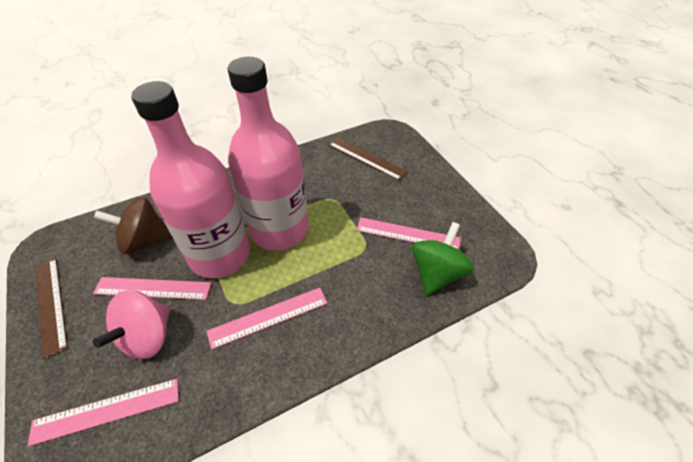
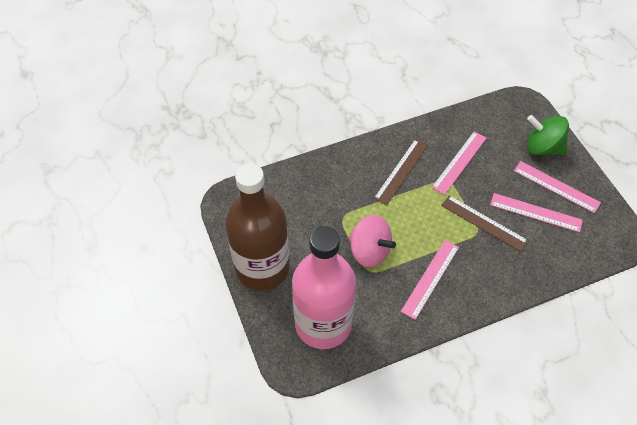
brown bottle: none = 0 -> [226,163,290,291] = 1
brown spinning top: [94,197,172,254] = 1 -> none = 0
pink bottle: [131,81,250,278] [228,57,309,250] = 2 -> [292,226,356,349] = 1

